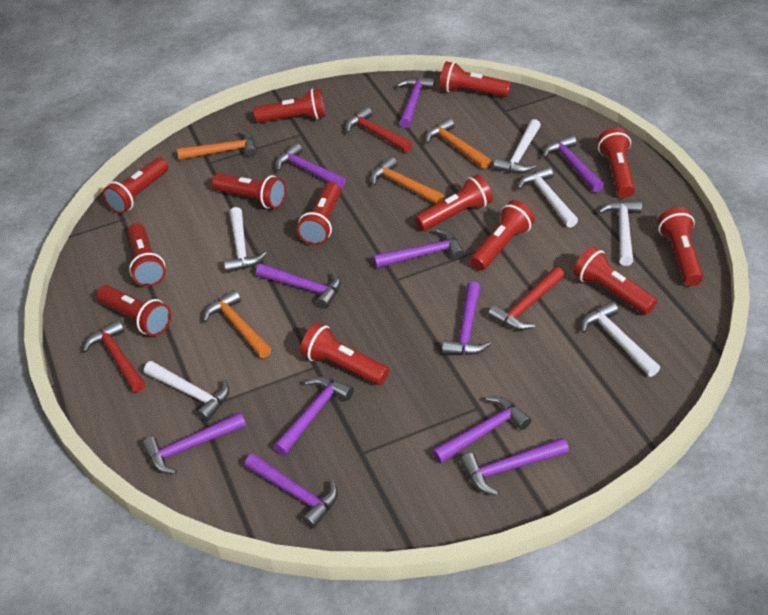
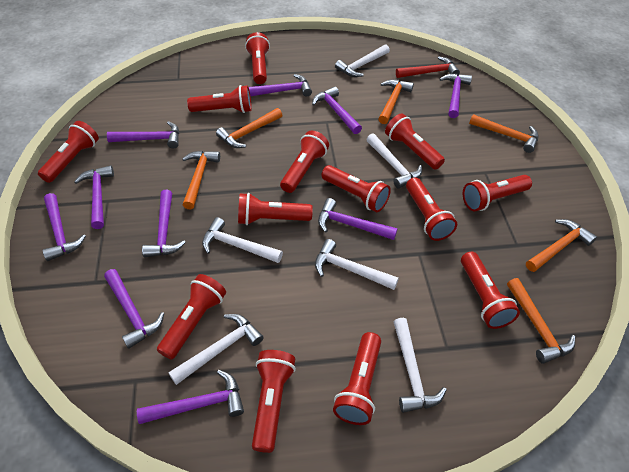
orange hammer: [177,130,257,160] [203,290,271,358] [370,156,444,204] [425,118,491,169] = 4 -> [182,151,220,209] [216,108,282,148] [379,79,414,124] [469,114,538,153] [507,278,575,364] [526,219,597,272] = 6
purple hammer: [142,412,246,474] [245,453,338,529] [256,264,341,309] [274,377,354,455] [276,143,346,188] [373,229,464,268] [397,77,435,128] [432,396,531,464] [442,282,492,355] [460,437,569,496] [543,135,604,193] = 11 -> [43,193,86,261] [74,165,114,229] [104,269,164,349] [107,121,179,148] [137,370,244,424] [142,190,186,258] [249,74,312,97] [312,87,362,134] [318,198,398,240] [439,73,472,118] = 10
red hammer: [83,320,146,392] [345,107,412,152] [488,267,565,330] = 3 -> [396,56,460,78] = 1

